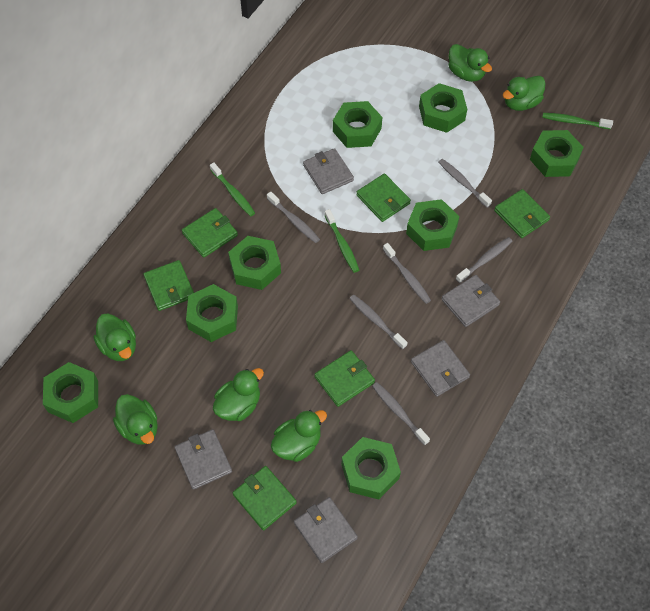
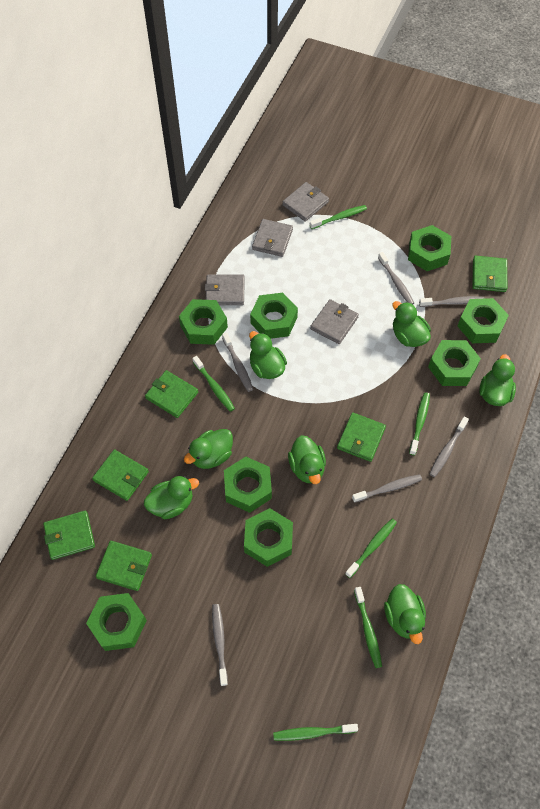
green duck: [93,313,136,361] [113,394,158,445] [213,368,264,421] [271,410,327,462] [448,44,492,82] [503,76,545,111] = 6 -> [144,476,199,519] [184,429,233,469] [249,331,287,379] [288,435,326,484] [384,584,426,644] [392,301,431,347] [479,354,516,406] = 7
green toothbrush: [210,162,255,216] [324,209,359,273] [542,113,613,129] = 3 -> [192,356,235,412] [273,724,358,741] [310,205,367,229] [345,519,397,578] [354,587,382,668] [409,392,430,456] = 6
grey wallet: [174,429,232,490] [294,497,358,563] [303,148,354,194] [411,340,470,397] [442,275,500,327] = 5 -> [205,274,245,305] [252,219,293,257] [282,182,329,222] [310,299,359,344] = 4

